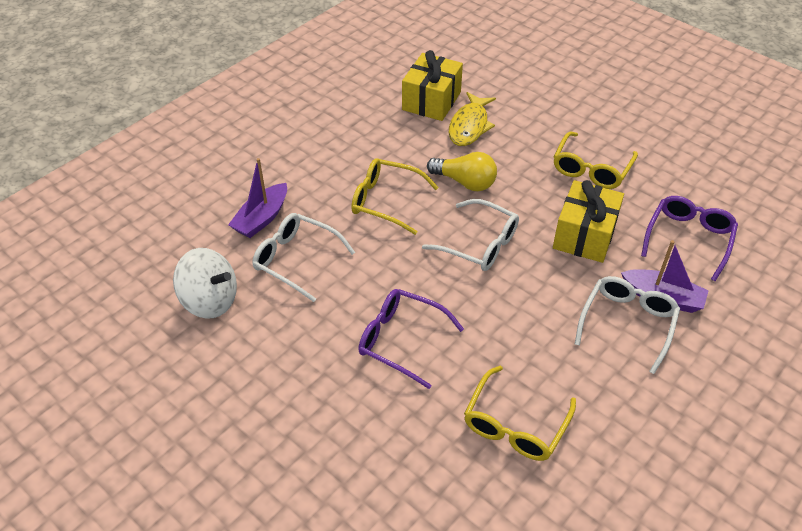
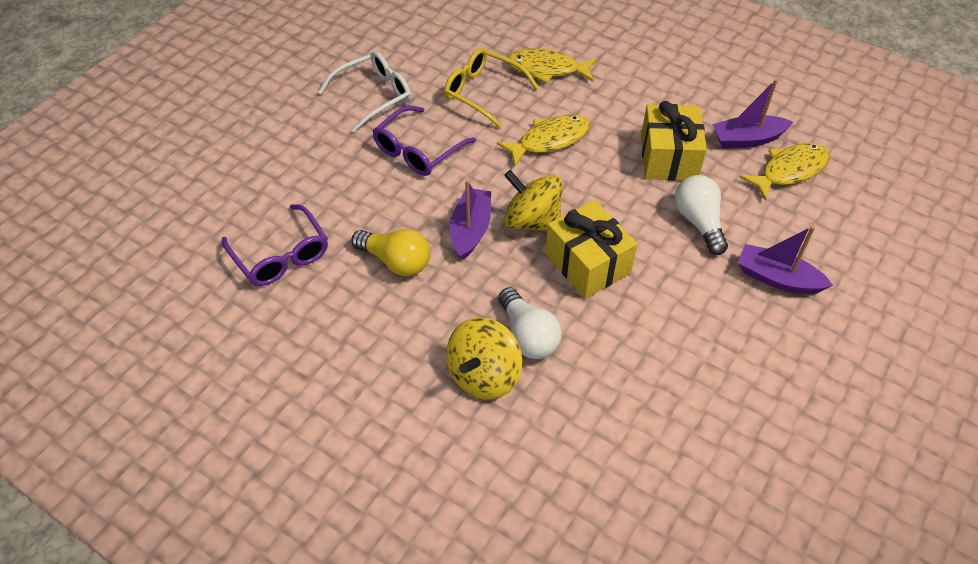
purple boat: [228,158,287,238] [621,240,709,313] = 2 -> [450,180,491,260] [712,79,793,148] [738,226,833,294] = 3
white glasses: [253,213,355,302] [422,199,519,271] [575,276,680,374] = 3 -> [318,51,411,133] = 1
white light bulb: none = 0 -> [498,287,562,359] [675,175,728,255] = 2
white spinning top: [173,248,237,319] = 1 -> none = 0
yellow fish: [449,92,496,146] = 1 -> [497,115,591,166] [507,49,597,83] [739,143,830,201] = 3
yellow glasses: [351,158,439,235] [464,366,576,461] [554,132,638,189] = 3 -> [444,48,539,129] = 1
yellow spinning top: none = 0 -> [446,317,522,400] [504,170,563,232] = 2

